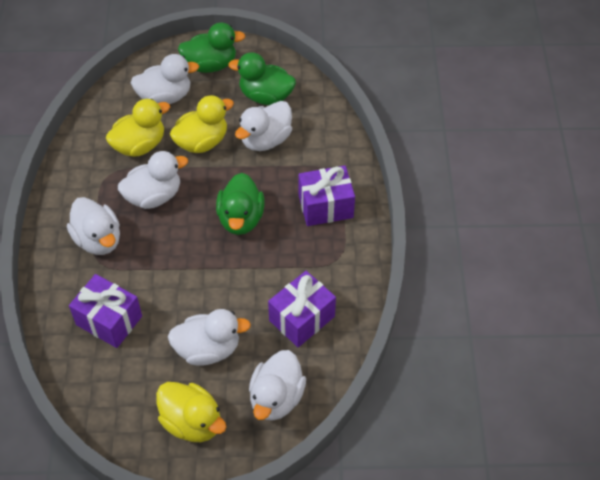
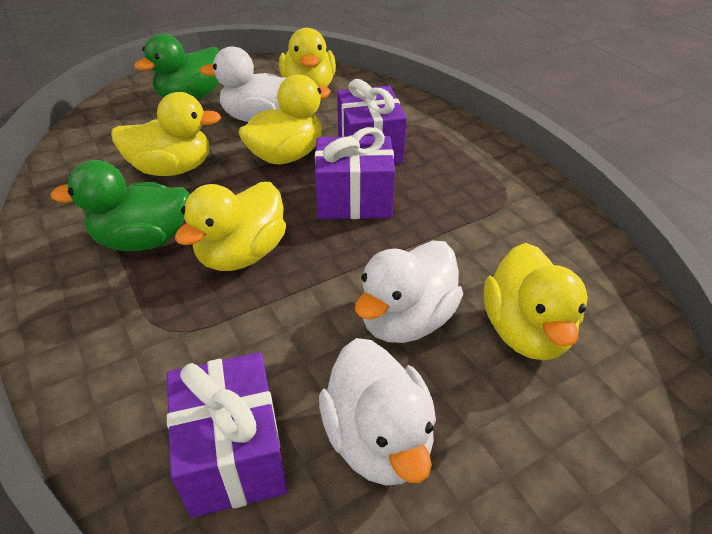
green duck: [178,23,245,73] [216,173,265,235] [228,52,296,105] = 3 -> [51,160,189,251] [134,34,219,99] = 2
white duck: [67,197,120,255] [118,151,188,209] [131,54,199,104] [168,309,251,366] [235,101,292,151] [249,350,306,421] = 6 -> [200,46,286,122] [319,338,436,486] [355,240,463,343] = 3
yellow duck: [106,99,170,157] [156,382,227,442] [170,95,234,153] = 3 -> [111,92,221,176] [175,182,286,271] [238,75,331,164] [279,28,336,87] [484,243,588,361] = 5

